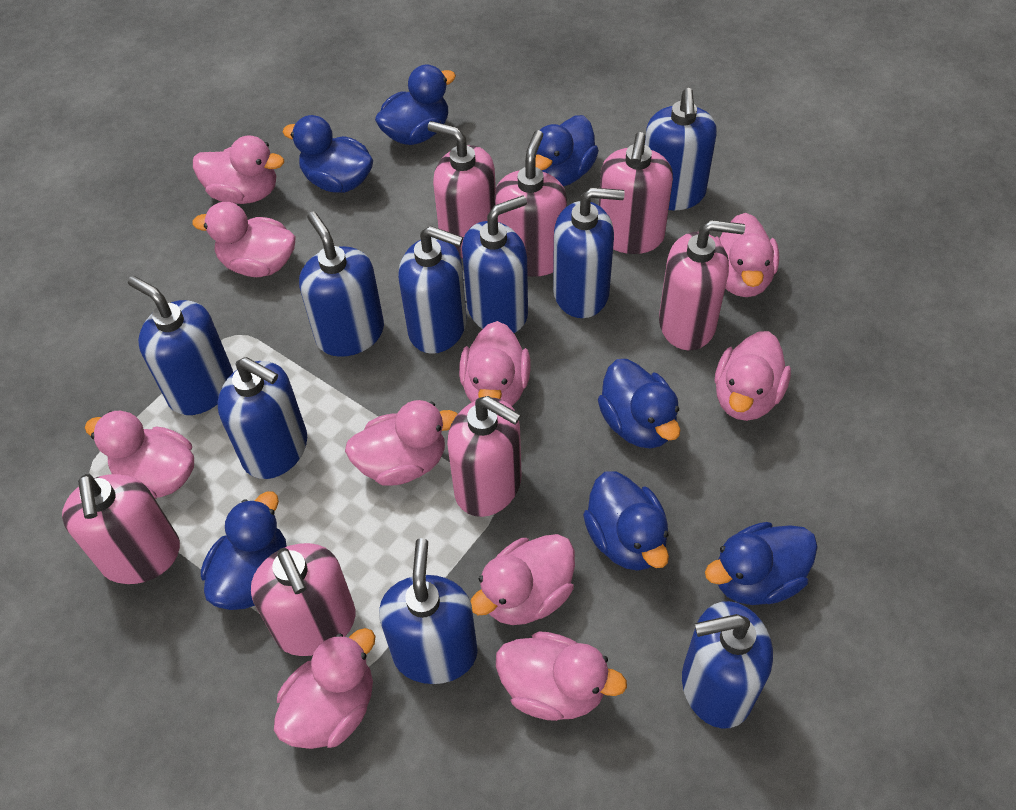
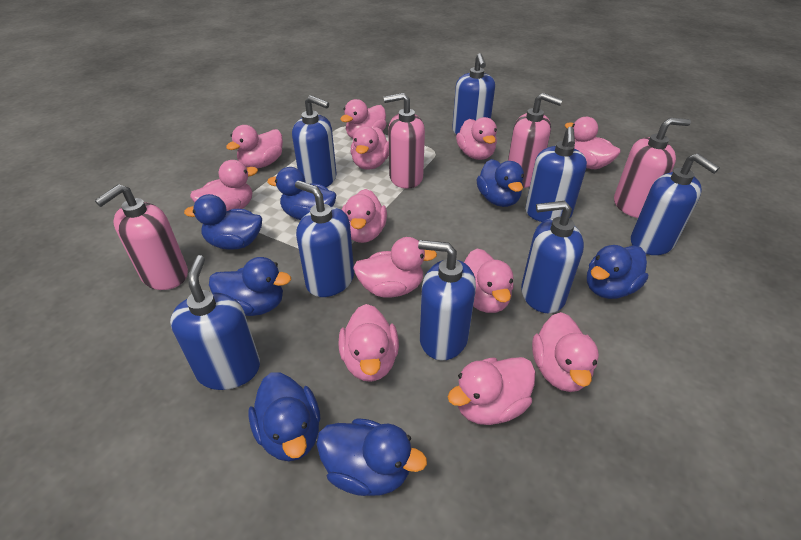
blue soap dispenser: [128,276,233,415] [218,357,307,479] [299,211,384,357] [379,538,478,684] [398,226,467,354] [462,195,528,333] [553,187,625,318] [645,88,717,210] [682,601,773,728] = 9 -> [170,255,260,390] [292,95,337,187] [295,180,354,297] [418,240,476,361] [452,53,495,135] [521,201,584,313] [525,127,587,222] [631,153,720,255] = 8
pink duck: [85,411,194,499] [193,136,284,204] [193,202,296,277] [274,628,375,749] [345,400,458,486] [459,321,531,406] [470,534,575,625] [496,632,627,721] [715,213,779,297] [715,331,791,421] = 10 -> [190,160,258,211] [226,125,283,168] [338,304,399,382] [340,99,386,139] [342,189,387,243] [351,126,389,170] [353,237,437,298] [448,357,536,425] [456,117,497,160] [464,249,513,313] [532,312,599,392] [565,117,621,169] = 12
pink soap dispenser: [62,474,180,584] [251,543,355,656] [428,121,496,259] [447,396,521,517] [495,130,567,277] [599,132,673,254] [659,220,745,350] = 7 -> [94,184,188,290] [384,93,425,189] [508,93,562,188] [614,118,691,218] = 4

